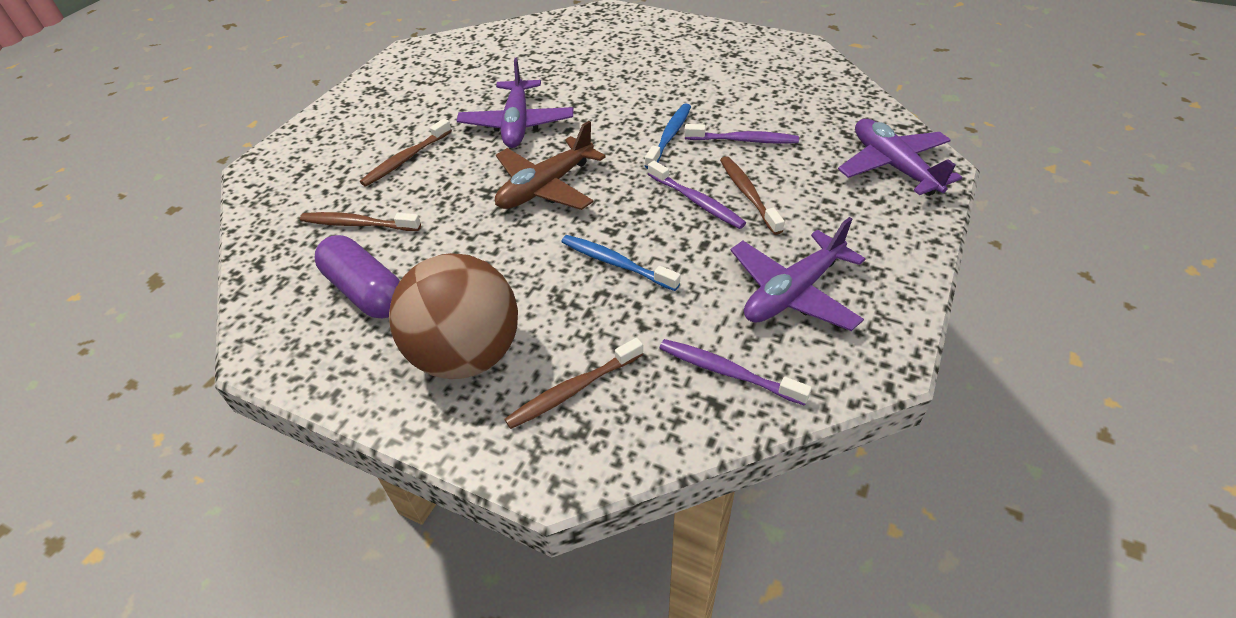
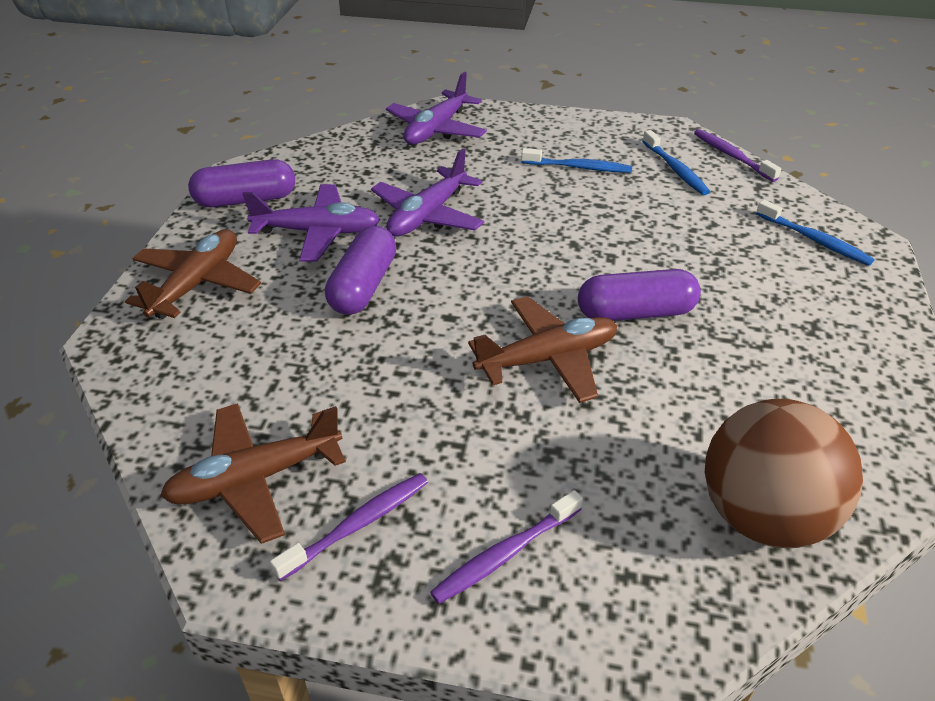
blue toothbrush: [561,235,681,291] [645,103,691,169] = 2 -> [521,148,632,173] [642,130,710,195] [756,200,875,266] = 3
brown plane: [495,121,606,210] = 1 -> [125,229,261,319] [160,403,346,544] [468,296,617,403] = 3
brown toothbrush: [300,212,421,231] [360,119,452,186] [504,338,643,429] [720,156,785,235] = 4 -> none = 0
purple capsule: [315,235,400,319] = 1 -> [188,159,295,207] [325,226,396,315] [578,269,701,321] = 3

